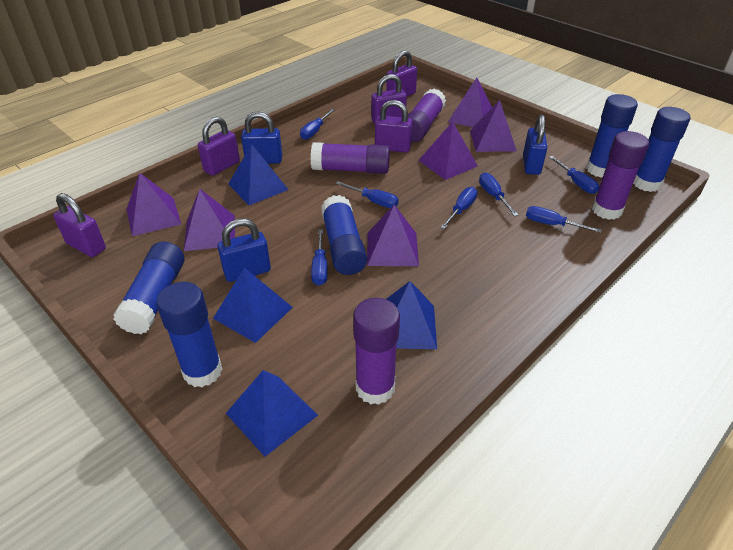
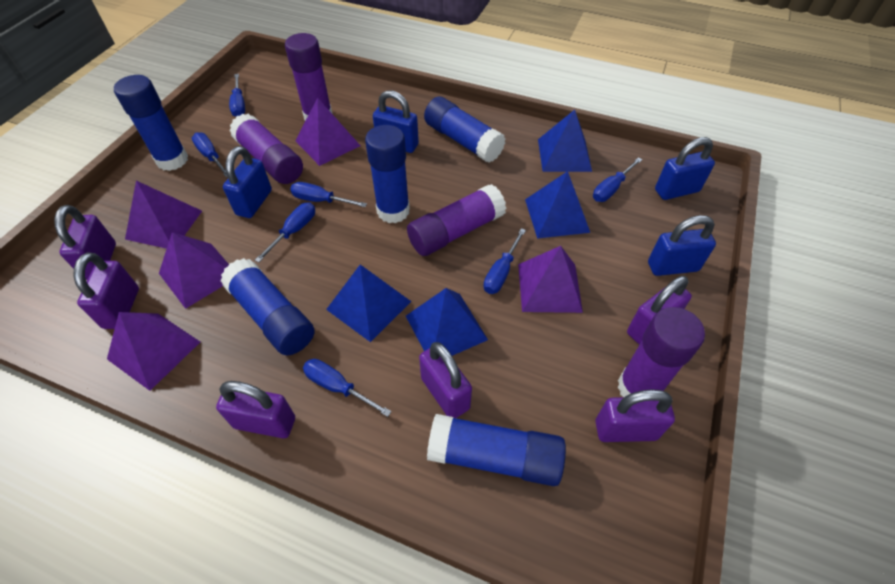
blue padlock: [217,218,271,282] [241,111,282,164] [523,115,547,175] = 3 -> [223,146,272,218] [373,90,419,153] [648,215,716,276] [655,137,715,200] = 4
purple padlock: [53,193,106,257] [198,116,240,176] [371,74,407,124] [375,100,412,153] [386,50,417,96] = 5 -> [54,205,116,280] [74,252,139,329] [216,381,295,438] [419,342,472,418] [595,389,675,442] [627,276,692,345] = 6
purple pyramid: [127,173,181,236] [184,189,235,251] [367,205,419,266] [419,121,478,180] [448,78,492,127] [470,100,517,152] = 6 -> [107,312,200,391] [125,181,202,249] [159,232,229,309] [295,98,360,166] [518,246,583,313] = 5

